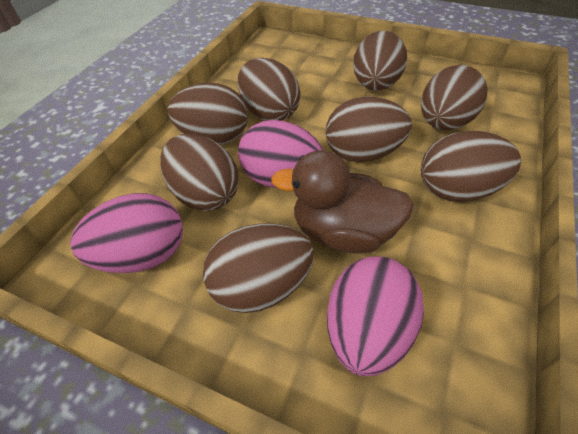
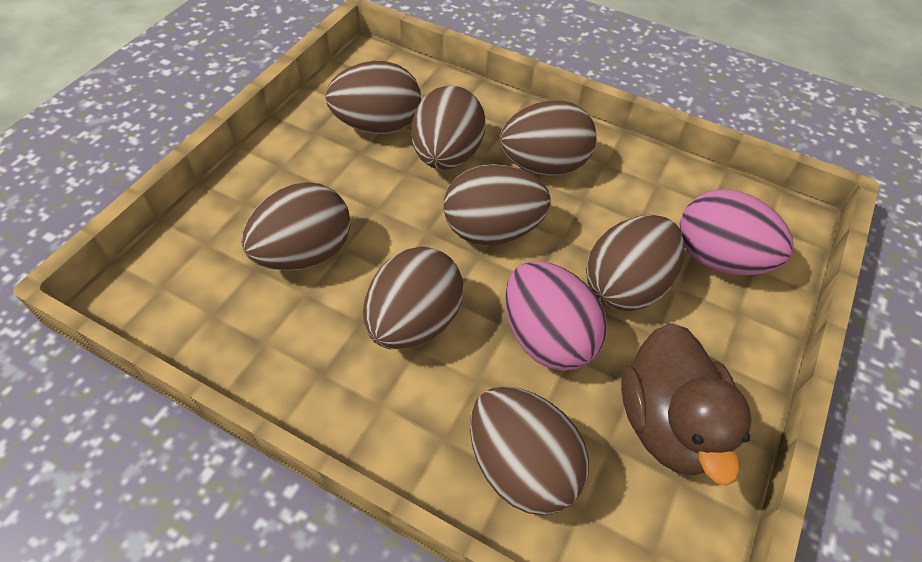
pink egg: [70,193,183,273] [238,120,323,188] [327,256,424,376] = 3 -> [505,261,607,371] [680,189,794,275] = 2

